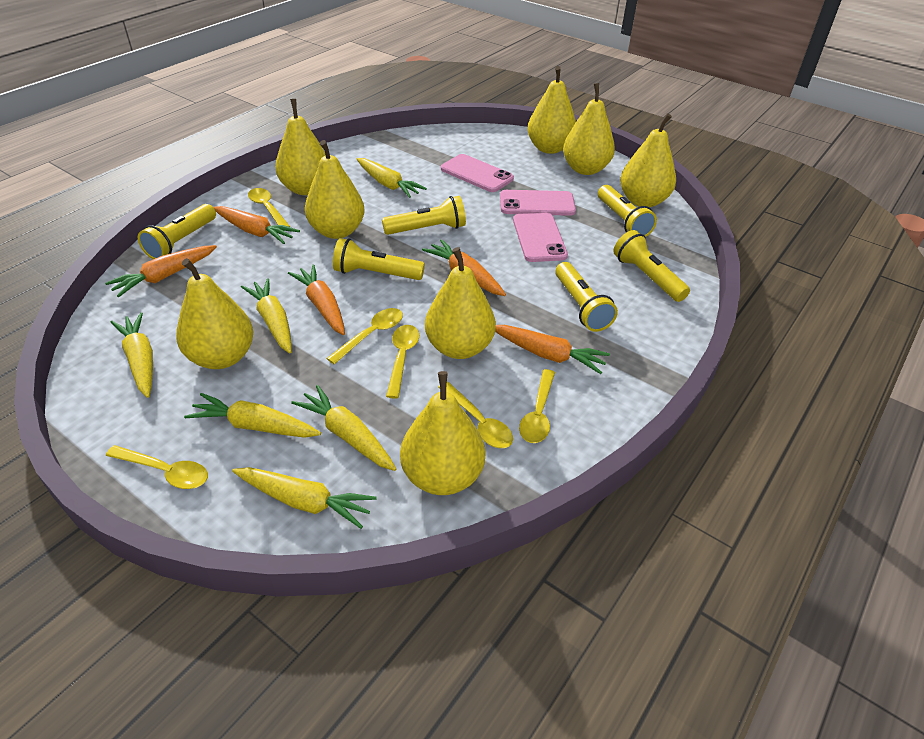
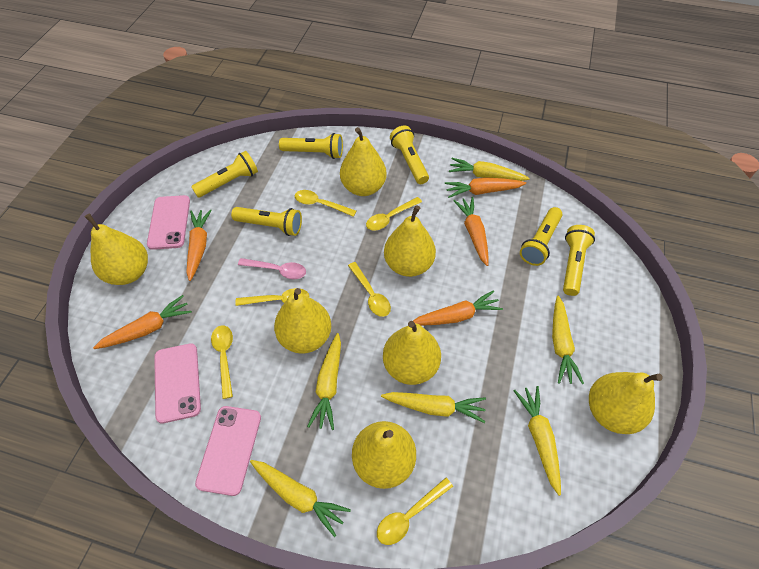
pink spoon: none = 0 -> [238,258,306,279] = 1
yellow pear: [176,258,254,369] [275,99,326,195] [305,140,364,239] [400,371,485,495] [425,247,496,359] [527,66,576,154] [563,83,615,175] [620,113,676,208] = 8 -> [85,213,148,285] [274,288,331,354] [340,127,387,196] [352,421,416,489] [383,321,441,385] [384,205,436,277] [589,372,663,434] = 7

